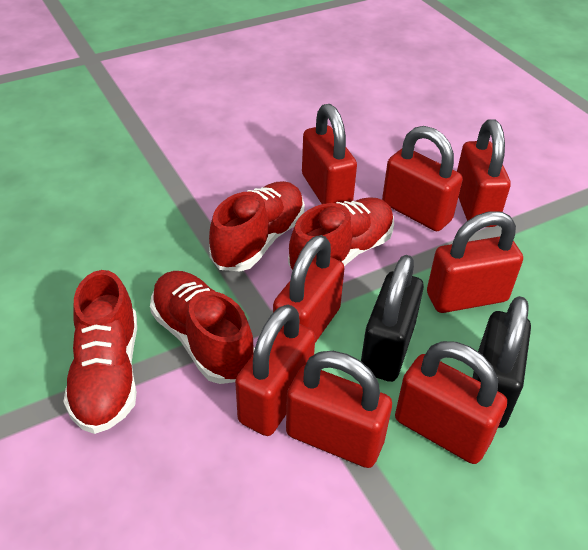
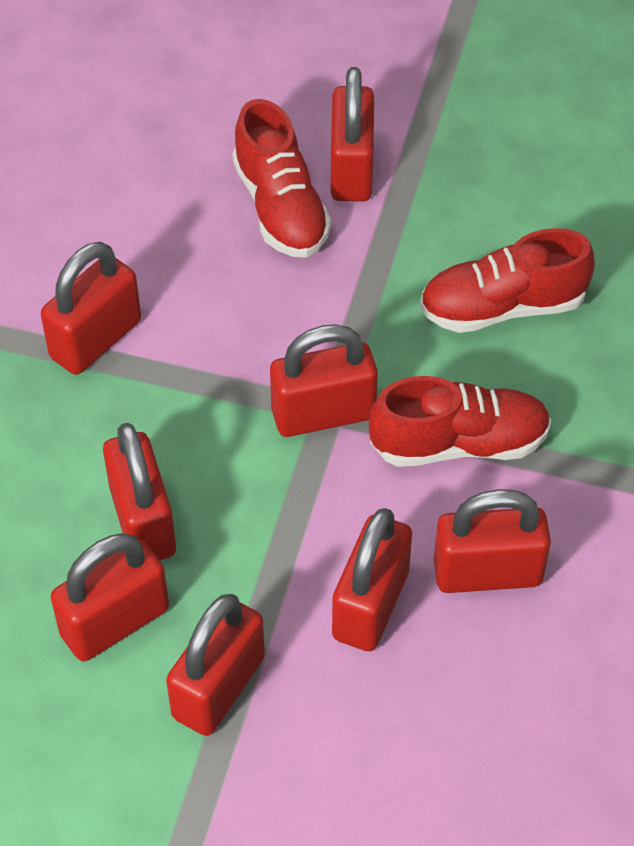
black padlock: [361,255,424,382] [473,296,531,428] = 2 -> none = 0
red shoe: [63,270,137,434] [150,271,255,384] [209,181,305,271] [288,197,394,271] = 4 -> [233,99,331,258] [369,376,551,467] [420,228,595,333] = 3

